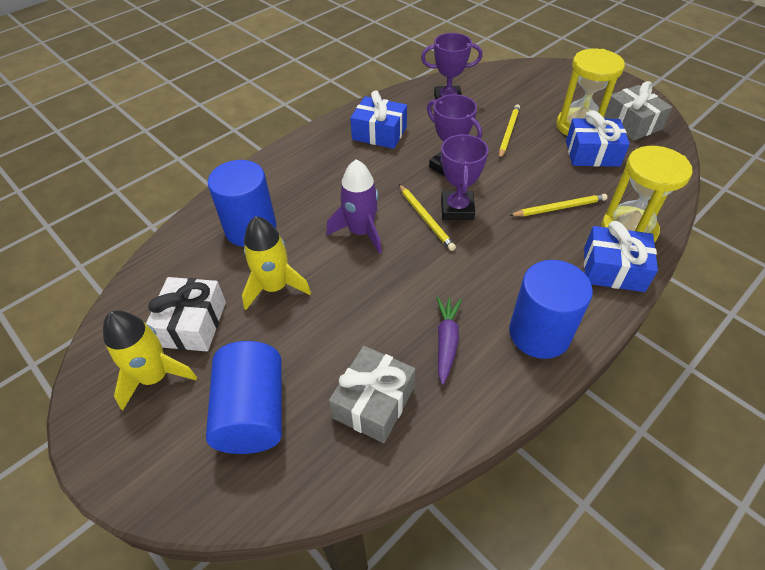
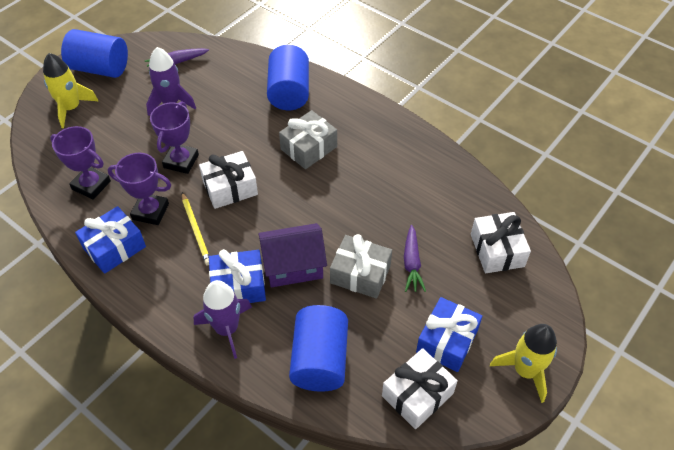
purple carrot: [437,297,462,385] = 1 -> [145,48,209,71] [404,225,426,292] = 2
purple house: none = 0 -> [258,223,327,287] = 1
purple rocket: [326,159,382,254] = 1 -> [146,47,196,116] [193,280,252,359] = 2
white gift: [146,277,226,352] = 1 -> [199,151,258,209] [382,348,458,429] [471,212,531,273] = 3
yellow hourglass: [556,49,625,136] [601,146,693,243] = 2 -> none = 0
yellow pencil: [399,184,456,251] [499,104,520,159] [509,194,607,216] = 3 -> [182,192,210,266] = 1

